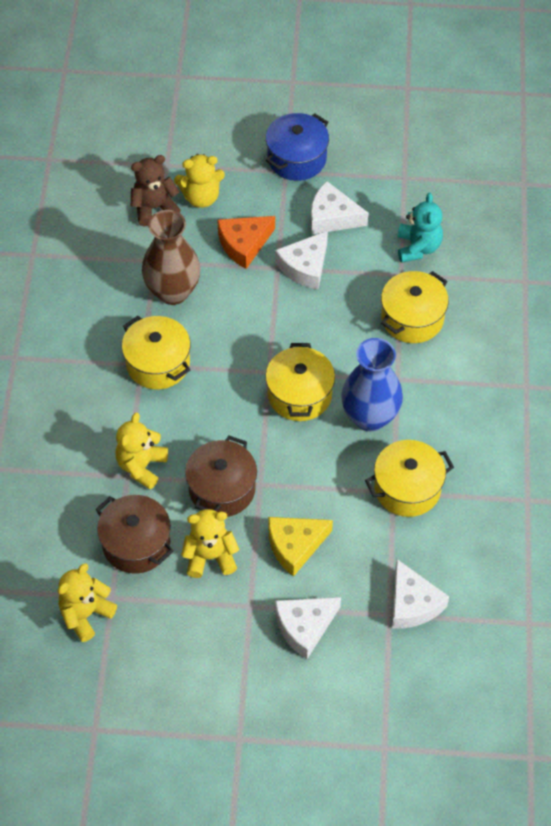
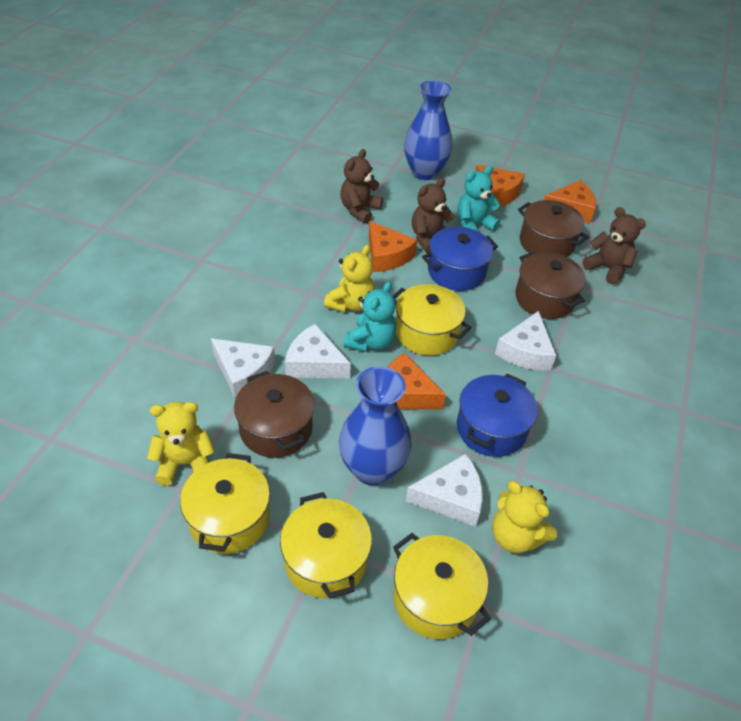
blue pot: [266,113,329,181] = 1 -> [422,227,498,291] [457,374,538,457] = 2
blue vase: [341,338,403,431] = 1 -> [339,366,411,486] [404,80,452,180] = 2
brown pot: [96,495,174,574] [185,436,257,517] = 2 -> [234,371,314,458] [515,252,586,319] [518,200,589,257] = 3
brown teddy bear: [131,155,181,227] = 1 -> [340,149,383,224] [412,178,455,253] [582,207,646,285] = 3
brown vase: [142,210,200,305] = 1 -> none = 0
orange cheese: [217,216,275,269] = 1 -> [369,221,417,272] [388,353,446,410] [475,165,525,207] [544,180,596,223] = 4
turquoise teddy bear: [397,193,443,263] = 1 -> [344,281,396,352] [457,166,500,232] = 2
yellow cheese: [268,517,333,577] = 1 -> none = 0
yellow teddy bear: [58,563,117,642] [116,412,168,489] [174,154,225,208] [181,509,239,578] = 4 -> [147,402,215,486] [324,245,375,312] [492,481,557,553] = 3

